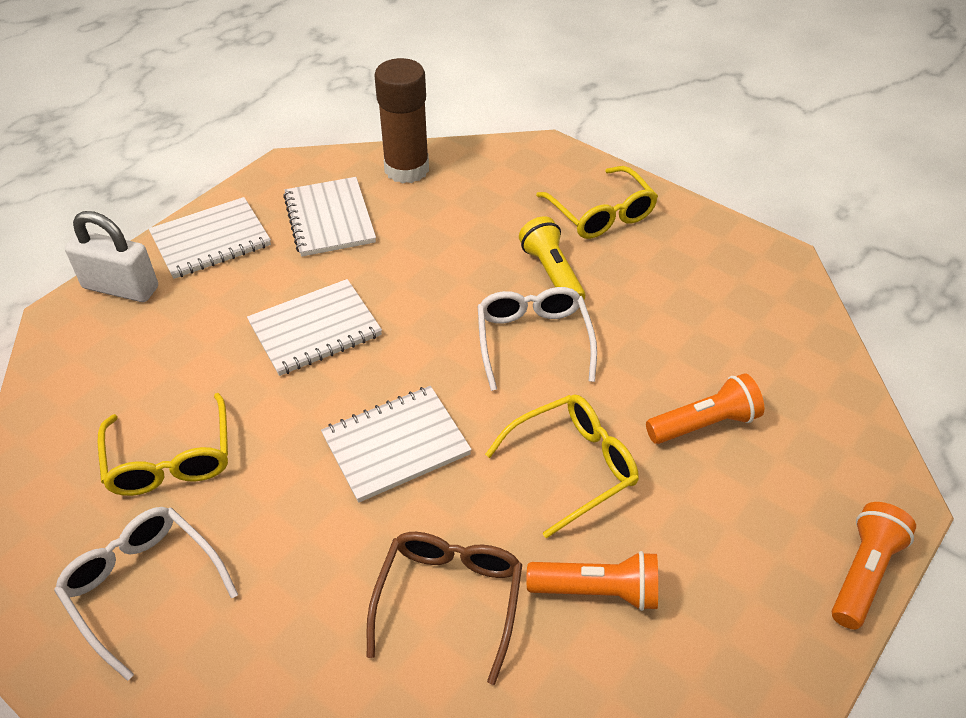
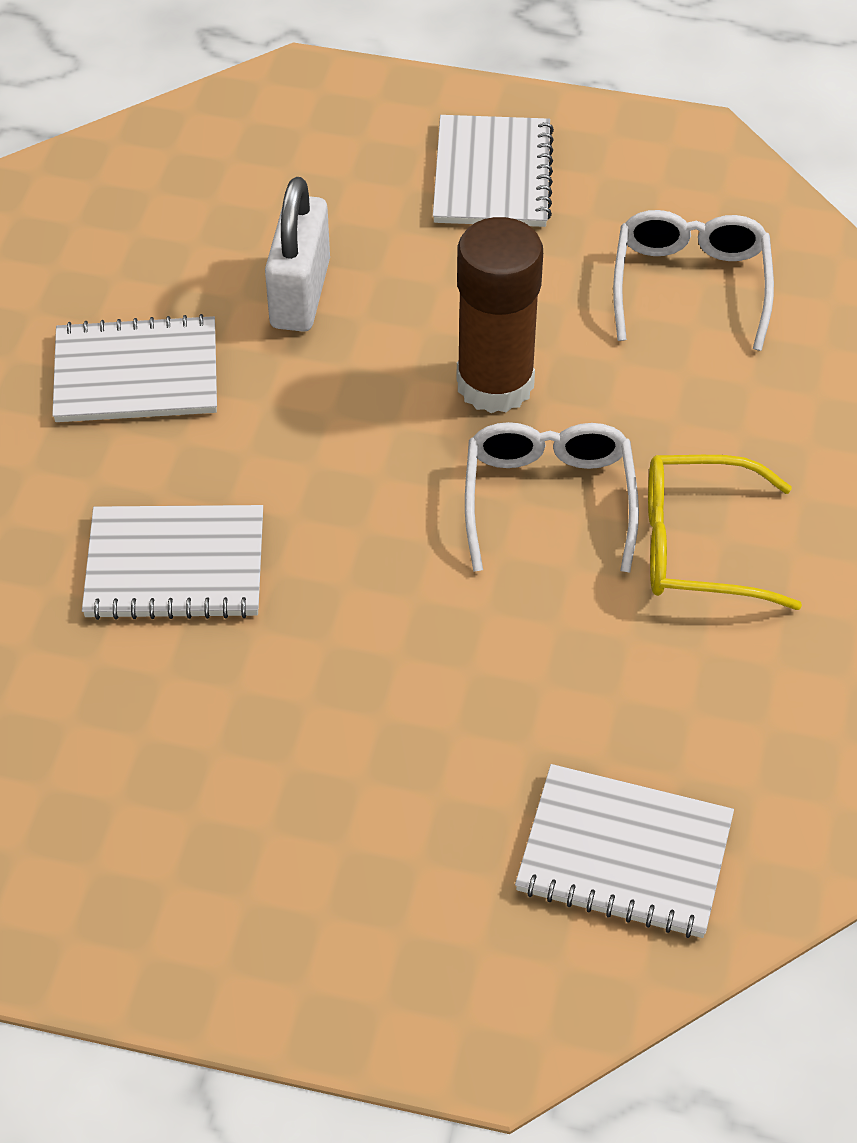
brown glasses: [367,532,522,685] = 1 -> none = 0
orange flashlight: [526,551,658,611] [646,373,765,444] [832,502,916,629] = 3 -> none = 0
yellow flashlight: [519,216,585,300] = 1 -> none = 0
yellow glasses: [97,393,228,496] [485,394,639,539] [536,166,658,239] = 3 -> [648,455,802,610] = 1

